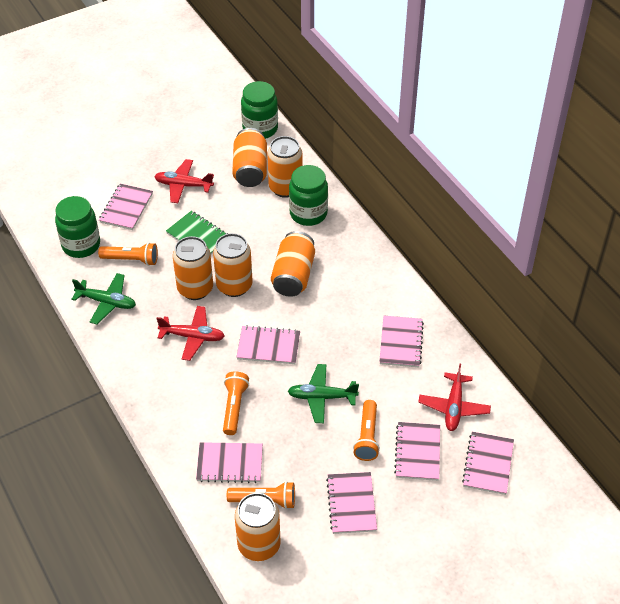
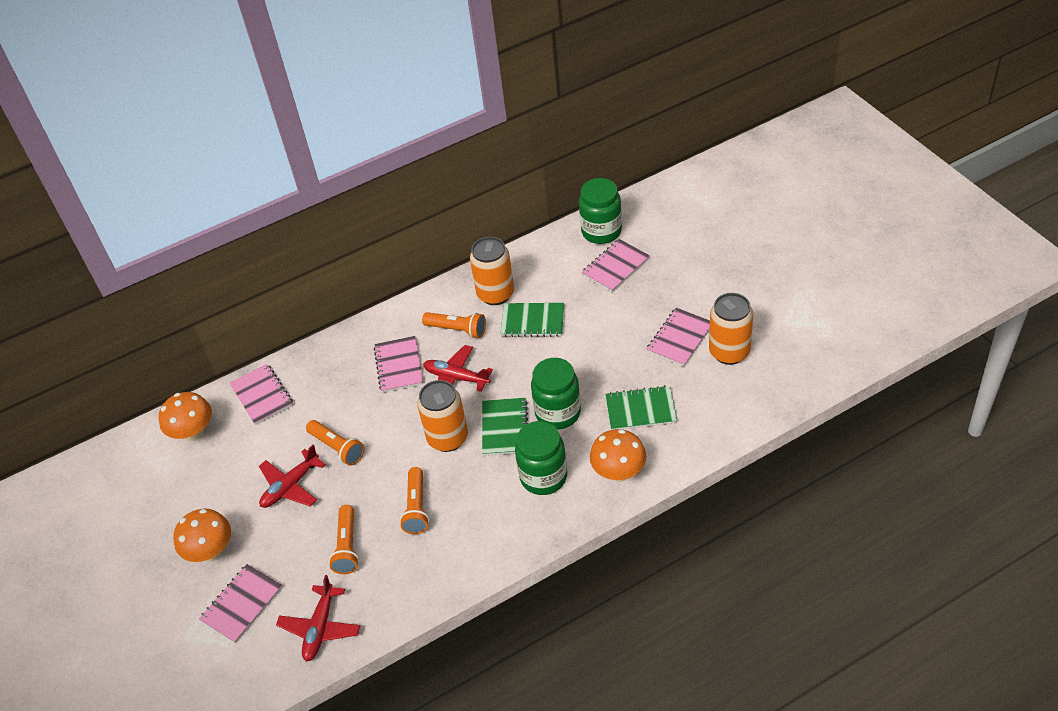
green notebook: [166,211,228,255] = 1 -> [482,398,528,456] [500,303,564,337] [605,385,677,430] = 3
green plane: [71,273,136,324] [288,364,359,423] = 2 -> none = 0
orange can: [173,236,213,300] [213,233,253,297] [232,128,267,187] [235,493,281,561] [267,136,303,198] [271,231,315,297] = 6 -> [417,380,468,452] [470,237,514,305] [709,293,753,365] = 3
orange mushroom: none = 0 -> [159,392,212,442] [173,509,231,562] [590,429,646,482] = 3
pink notebook: [99,184,153,230] [196,442,263,483] [237,325,300,364] [326,472,377,534] [379,316,424,367] [394,422,440,481] [462,432,514,495] = 7 -> [199,564,283,643] [230,364,293,425] [374,336,423,393] [581,239,650,292] [646,308,710,367] = 5

